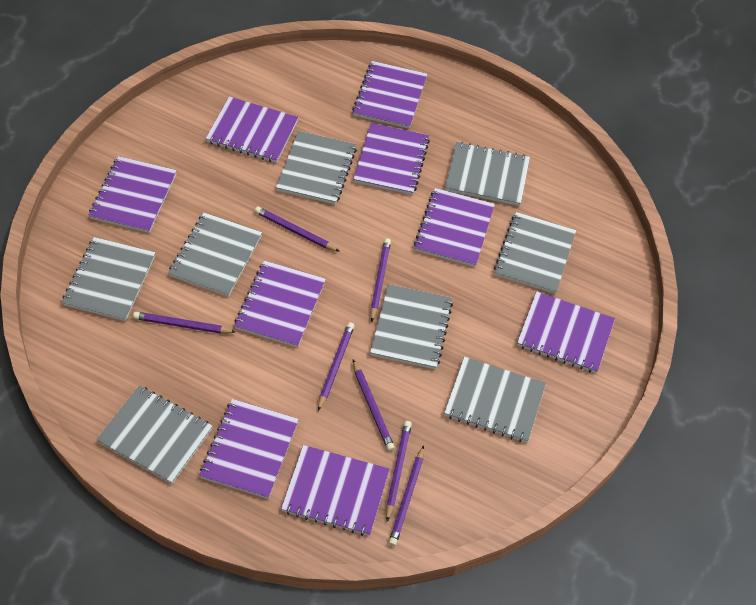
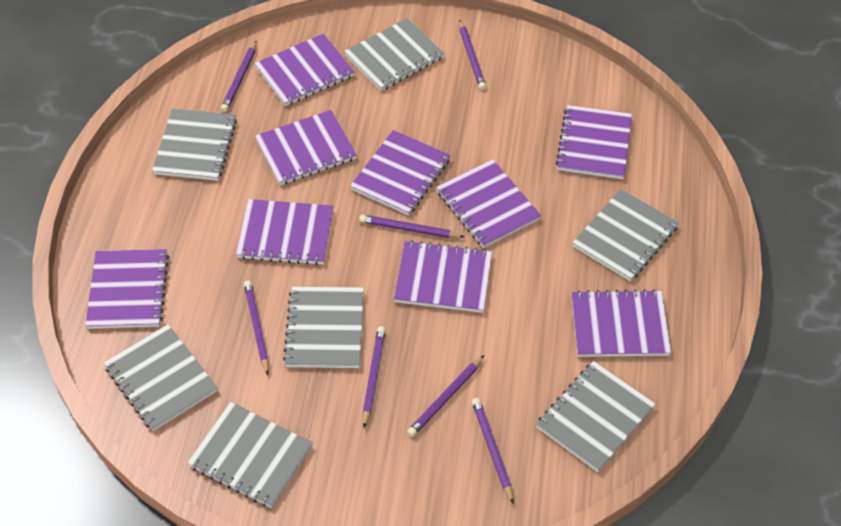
grey notebook: [62,237,155,321] [96,386,213,484] [169,213,262,297] [276,131,357,205] [370,284,453,369] [444,357,546,443] [445,142,530,206] [494,212,576,294] = 8 -> [104,324,218,431] [152,108,237,181] [187,402,313,508] [283,286,364,368] [344,18,445,91] [536,361,655,472] [572,189,679,281] = 7

